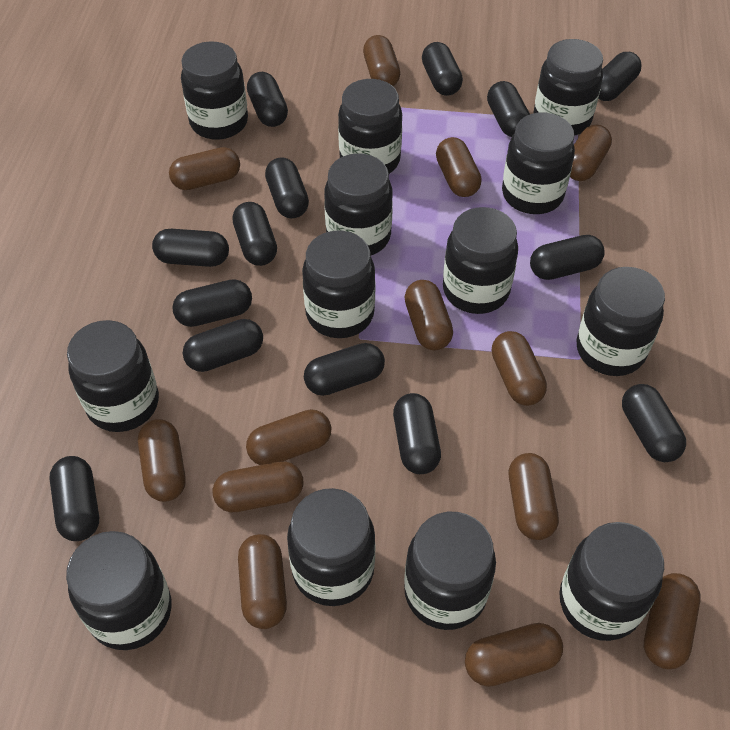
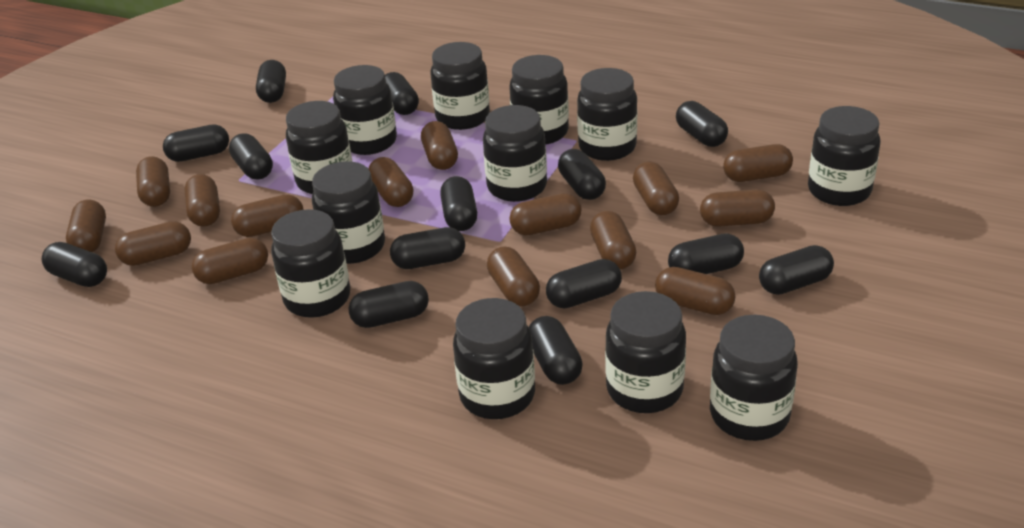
black jar: [66,531,172,650] [67,320,159,432] [181,41,248,140] [287,488,376,606] [302,231,375,338] [324,153,393,255] [338,79,402,174] [404,512,496,630] [443,207,518,314] [502,112,575,214] [534,39,603,135] [559,522,664,641] [577,267,665,376] = 13 -> [271,209,350,318] [286,101,352,194] [312,161,385,264] [333,65,397,155] [431,42,490,130] [453,298,535,419] [483,105,547,202] [509,55,569,145] [577,68,637,161] [605,291,686,413] [710,315,798,441] [808,106,880,206] = 12
brown capsule: [138,419,186,502] [169,147,240,190] [213,461,303,512] [238,534,287,629] [246,409,331,465] [363,35,400,86] [405,280,453,350] [436,137,482,197] [465,623,563,687] [492,331,547,406] [509,453,559,540] [570,125,612,181] [644,573,701,669] = 13 -> [66,199,106,252] [115,221,191,266] [136,156,170,207] [184,174,220,227] [192,238,268,284] [231,194,303,237] [368,157,413,207] [421,121,458,170] [487,246,540,307] [510,193,581,235] [590,211,636,269] [633,162,679,215] [655,267,735,315] [700,189,775,227] [723,144,793,182] = 15

